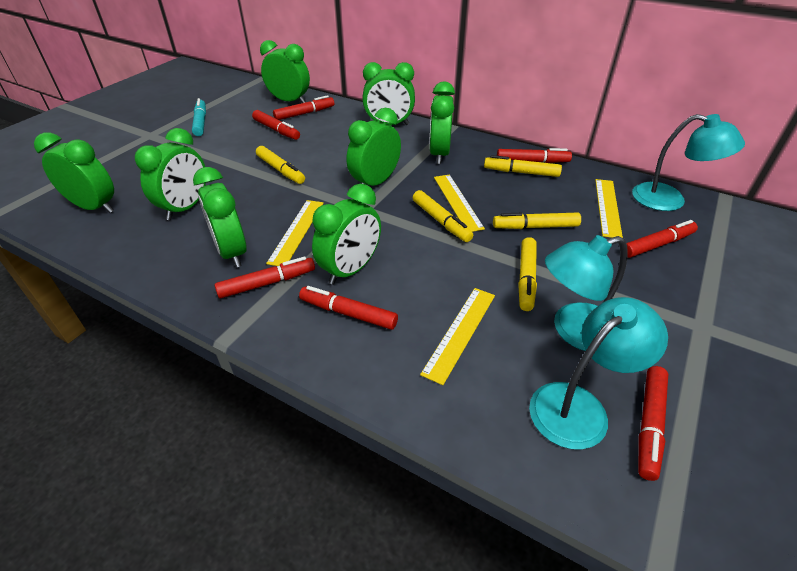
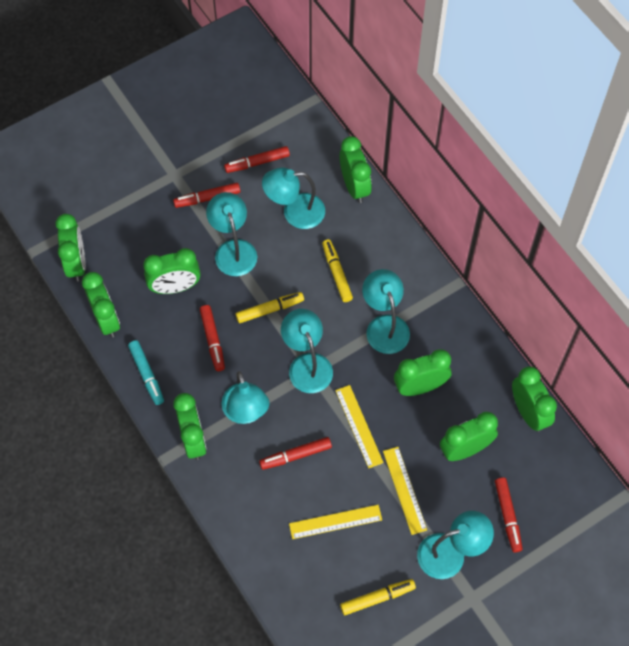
red marker: [214,256,315,298] [252,110,300,140] [273,95,334,120] [299,286,398,330] [497,148,572,163] [626,220,698,258] [638,366,668,481] = 7 -> [173,183,241,208] [200,305,225,371] [224,146,290,173] [259,437,332,470] [495,477,522,552] = 5
turquoise lamp: [529,297,668,450] [545,235,628,351] [632,114,745,211] = 3 -> [206,192,257,276] [221,371,270,424] [262,168,325,229] [281,309,333,393] [362,269,410,354] [417,511,494,579] = 6
yellow marker: [256,146,305,184] [413,190,473,242] [484,155,562,177] [493,213,581,229] [518,237,537,311] = 5 -> [236,292,304,323] [322,239,353,302] [340,579,416,615] = 3
yellow ruler: [266,200,324,266] [420,288,495,385] [434,175,485,232] [595,179,623,238] = 4 -> [289,505,382,539] [335,385,384,468] [383,447,427,535] = 3

